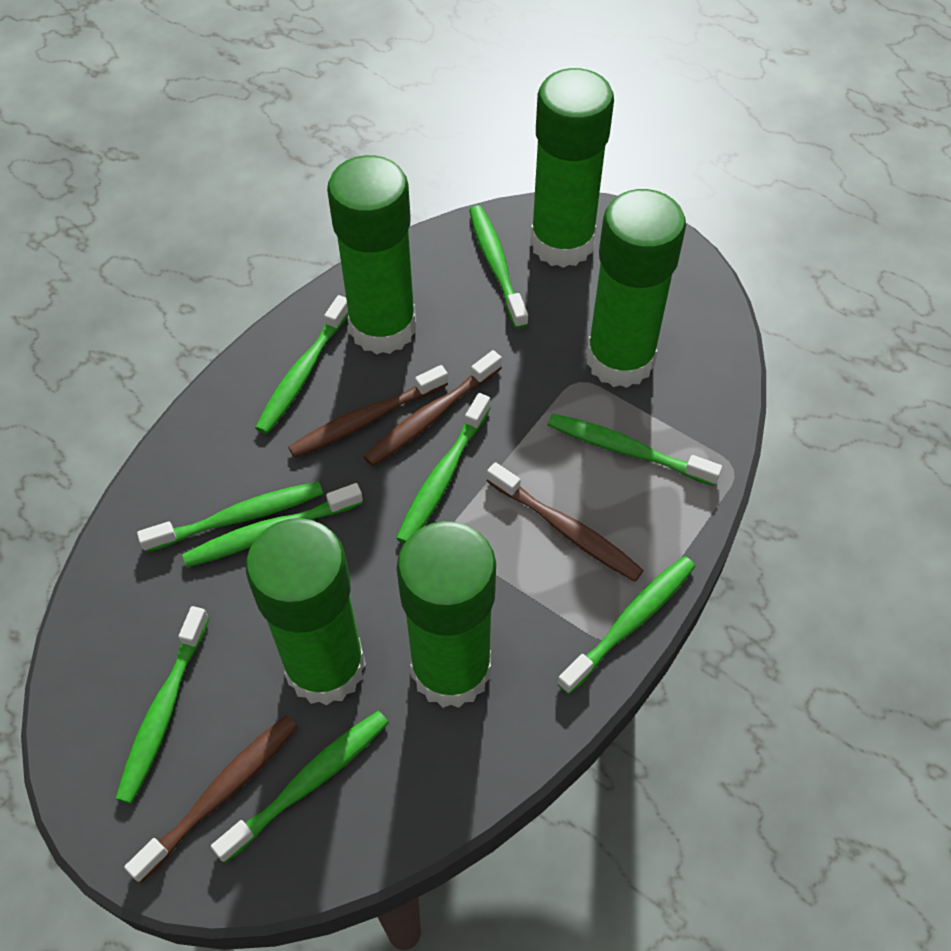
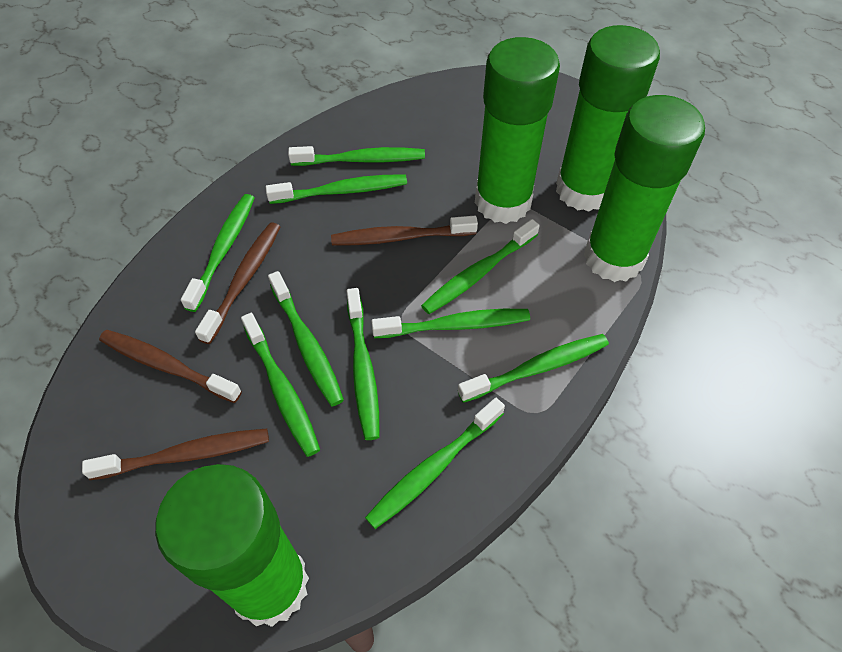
green glue stick: [246,518,366,706] [327,155,416,355] [397,521,496,708] [530,68,614,268] [587,189,686,388] = 5 -> [155,464,309,627] [475,37,560,224] [556,25,660,212] [584,95,705,282] = 4
green toothbrush: [115,606,209,804] [137,482,323,552] [182,483,363,568] [211,711,389,863] [255,295,349,434] [396,393,491,543] [469,205,528,329] [548,413,722,486] [557,556,695,694] = 9 -> [181,194,254,312] [241,313,320,457] [266,174,407,204] [268,271,344,407] [288,146,425,166] [347,288,380,440] [365,398,505,529] [371,309,530,338] [421,219,540,314] [458,334,609,403] = 10

